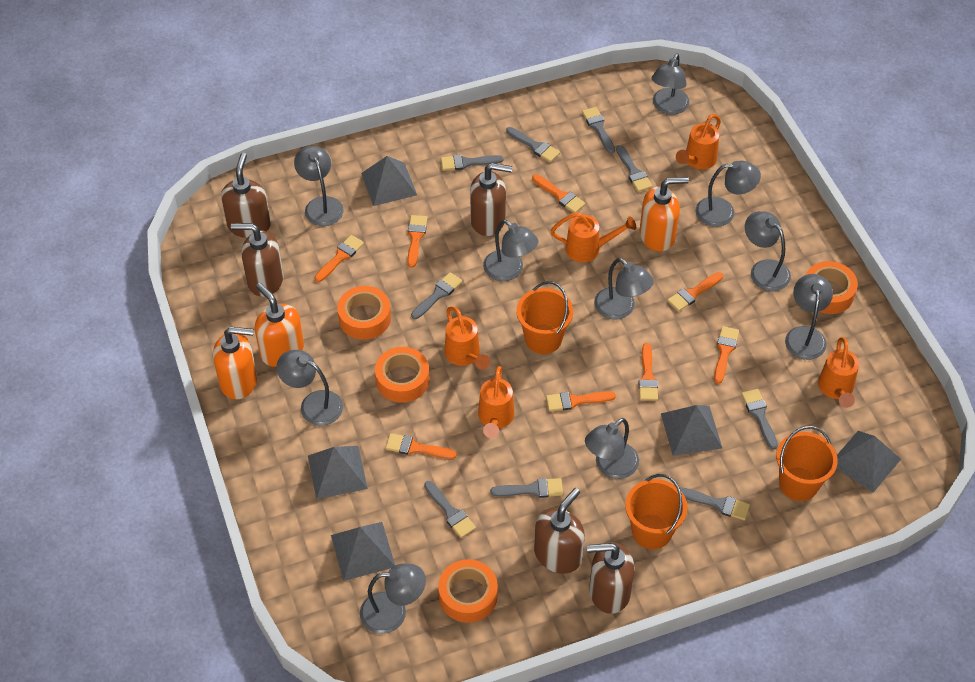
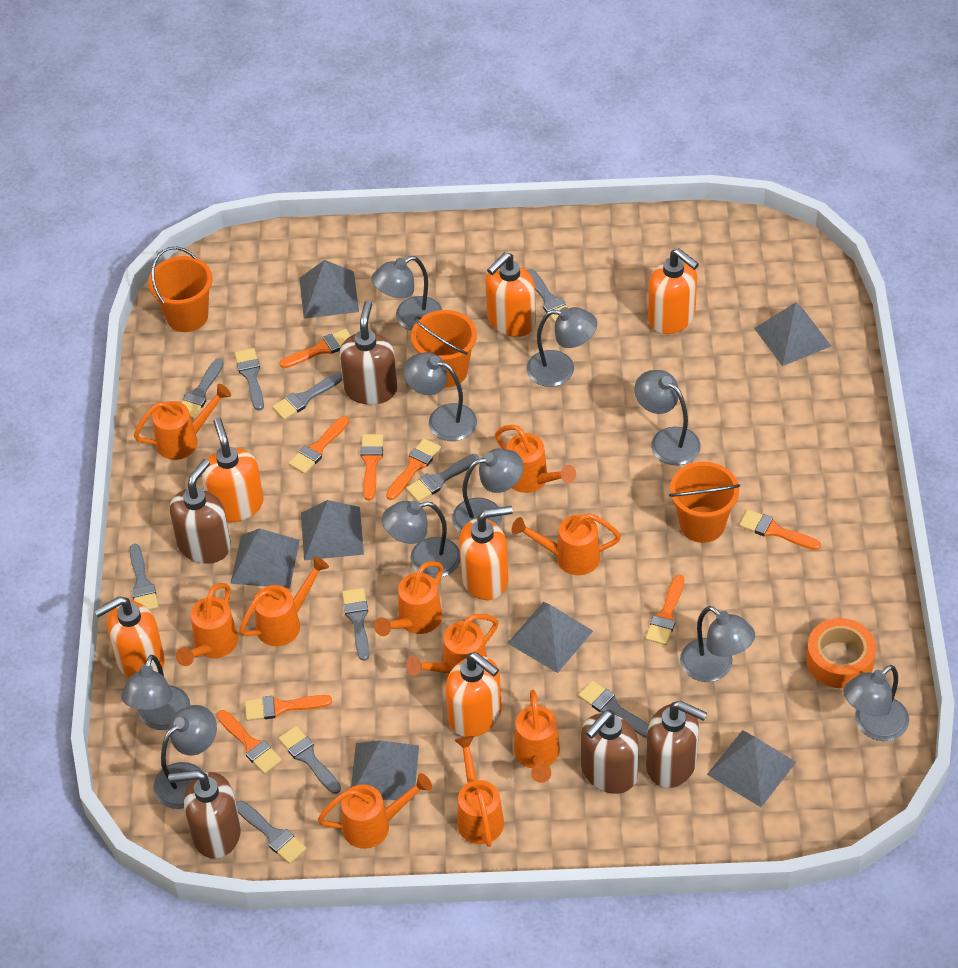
grey brush: [411,272,463,319] [424,481,476,538] [441,154,503,171] [490,478,563,498] [506,127,560,162] [582,107,615,153] [616,145,653,192] [680,488,750,521] [741,389,778,449] = 9 -> [129,544,158,610] [181,359,224,419] [235,348,264,411] [236,801,306,864] [272,373,342,420] [278,726,341,794] [342,588,369,661] [406,454,479,502] [527,269,568,323] [578,680,649,738] = 10
grey pyramid: [308,446,368,499] [331,522,395,581] [361,156,417,206] [661,405,722,456] [837,431,901,493] = 5 -> [230,528,300,588] [299,260,359,319] [301,500,364,560] [351,740,419,801] [508,602,593,673] [707,730,796,807] [754,302,831,366] = 7
orange soap dispenser: [213,327,257,400] [255,283,304,367] [640,177,689,251] = 3 -> [94,596,165,678] [202,418,263,522] [446,652,501,737] [459,506,513,600] [486,252,536,337] [648,248,699,334] = 6
orange tape: [337,286,391,340] [375,347,430,403] [438,559,498,623] [806,261,858,314] = 4 -> [806,618,876,688] = 1
orange watering can: [445,306,490,369] [478,366,514,438] [550,212,636,262] [676,114,721,169] [818,337,859,408] = 5 -> [134,384,231,460] [176,583,238,666] [239,556,329,646] [318,773,432,849] [374,561,443,636] [406,614,499,676] [455,736,504,847] [495,425,576,493] [511,513,621,575] [514,690,560,783] = 10

